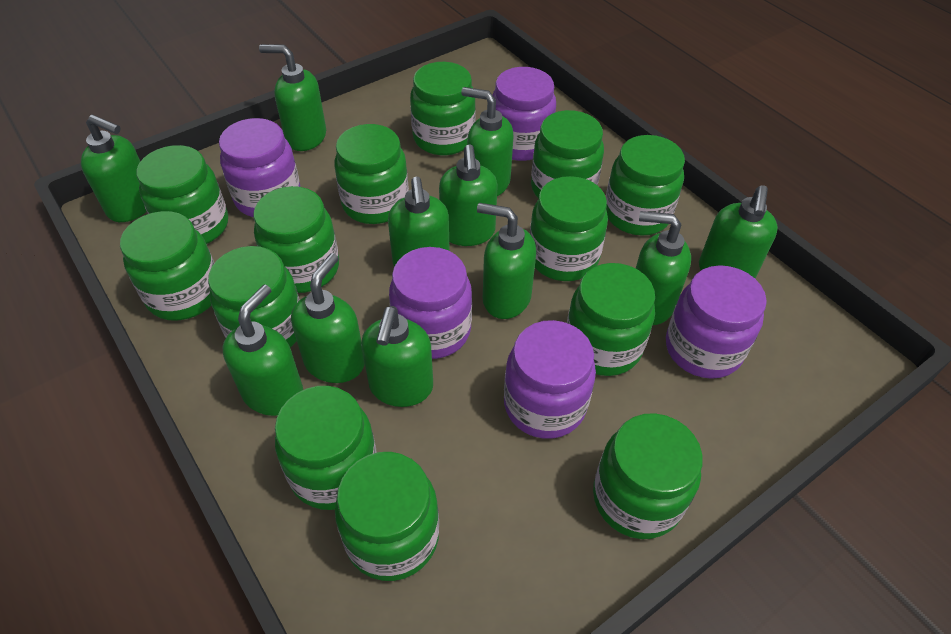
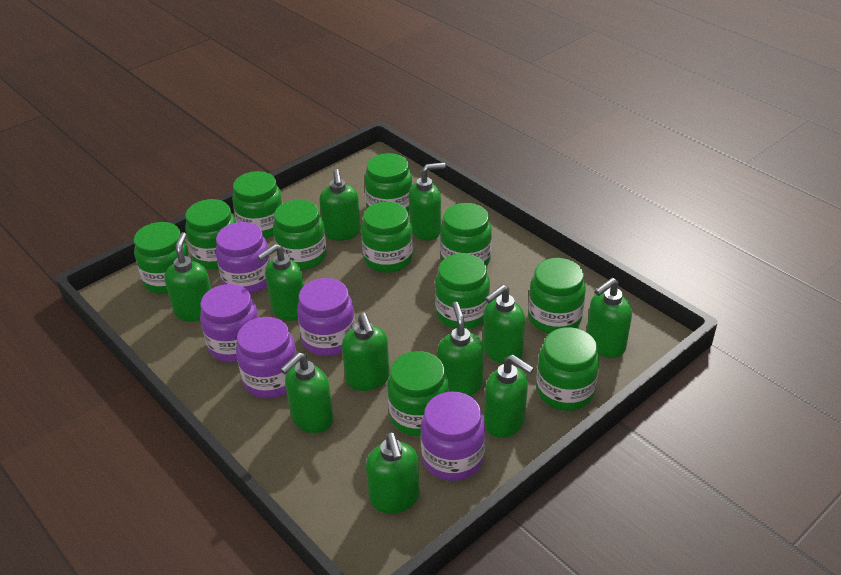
green jar: [120,211,214,321] [137,145,228,244] [208,246,300,347] [254,186,339,293] [275,386,377,510] [334,124,409,224] [335,452,439,581] [410,62,476,155] [530,176,608,281] [531,110,604,199] [567,263,655,376] [593,413,703,539] [606,135,685,236] = 13 -> [134,222,191,294] [185,199,236,270] [232,171,283,239] [273,200,327,270] [361,202,413,273] [365,153,413,213] [387,351,449,436] [435,253,490,329] [440,203,492,266] [528,258,586,334] [536,327,599,411] = 11

